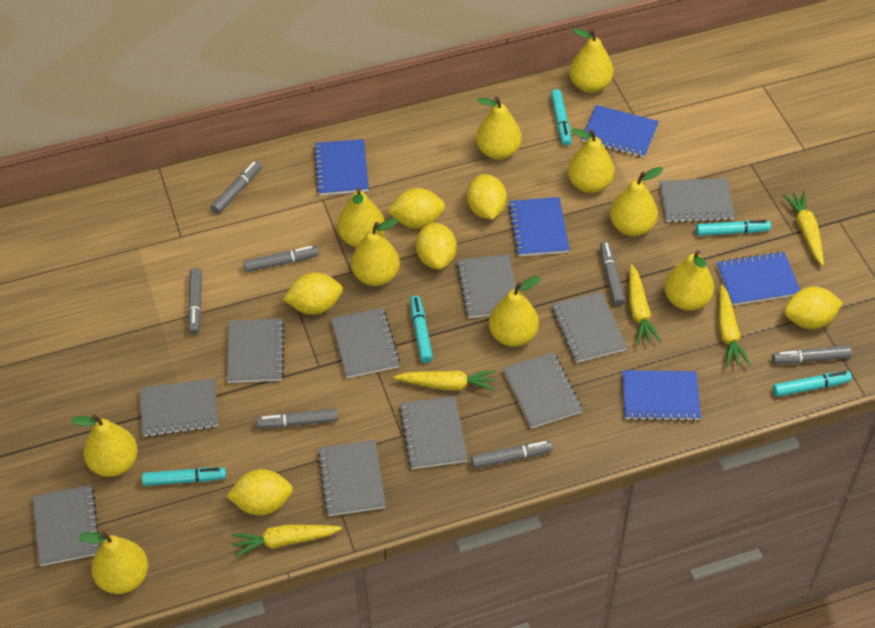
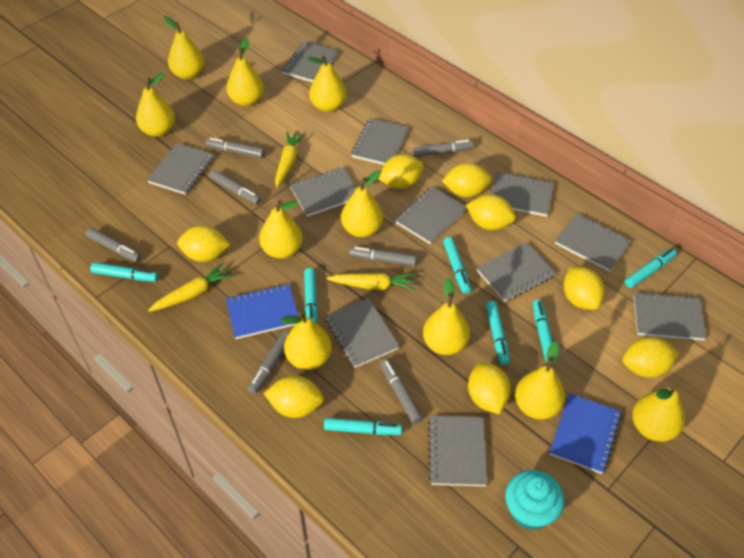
blue notebook: [313,139,369,196] [508,197,570,257] [582,105,659,158] [622,370,701,421] [717,251,800,306] = 5 -> [226,284,299,339] [549,393,621,474] = 2
grey notebook: [33,485,100,566] [140,378,218,437] [227,318,285,383] [317,440,386,516] [331,308,400,378] [399,396,468,469] [456,254,516,318] [503,352,583,429] [552,292,627,363] [660,178,735,223] = 10 -> [147,143,214,195] [282,41,338,82] [290,167,356,217] [325,298,400,368] [351,118,409,165] [395,187,467,244] [428,416,487,486] [477,242,556,302] [491,172,554,217] [555,214,632,272] [634,292,707,341] = 11
turquoise cupcake: none = 0 -> [505,470,564,530] = 1
turquoise marker: [142,467,226,486] [410,295,433,363] [551,89,572,146] [696,220,771,236] [773,371,852,397] = 5 -> [90,262,158,282] [304,268,318,324] [324,418,402,435] [443,237,471,294] [486,301,510,365] [533,300,557,363] [625,248,677,288] = 7
yellow carrot: [231,525,342,557] [394,370,496,391] [629,264,662,345] [719,285,751,367] [783,191,824,266] = 5 -> [148,263,233,312] [275,131,305,188] [327,273,415,290] = 3
yellow lemon: [226,469,293,516] [283,272,343,315] [387,188,445,229] [416,222,457,270] [467,174,507,219] [784,287,843,329] = 6 -> [177,225,230,262] [264,376,324,418] [379,154,424,189] [442,163,492,198] [466,194,516,230] [468,362,511,414] [564,267,605,310] [622,337,679,378] = 8

